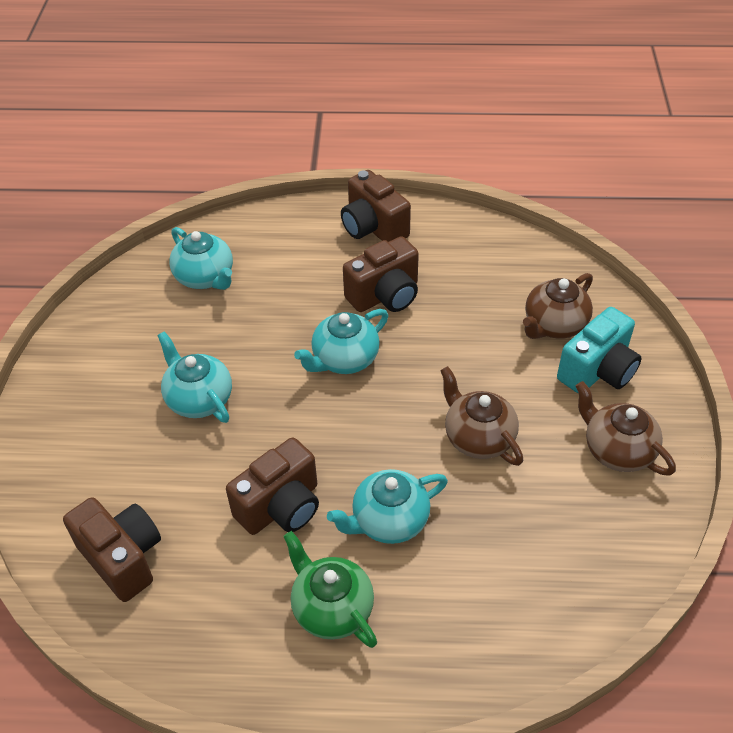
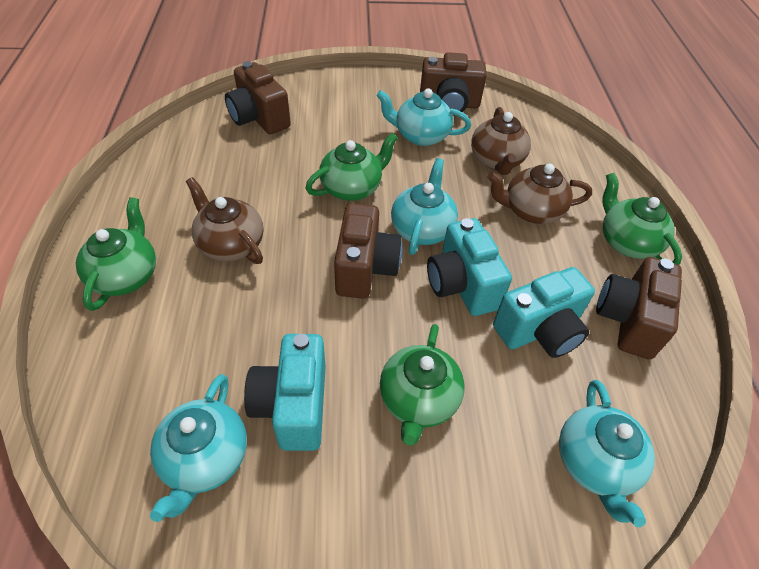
green teapot: [283,531,377,648] = 1 -> [76,197,156,311] [305,133,398,201] [380,324,465,446] [602,173,682,265] = 4
turquoise camera: [557,307,641,394] = 1 -> [244,334,326,451] [427,218,512,316] [493,267,595,358] = 3

